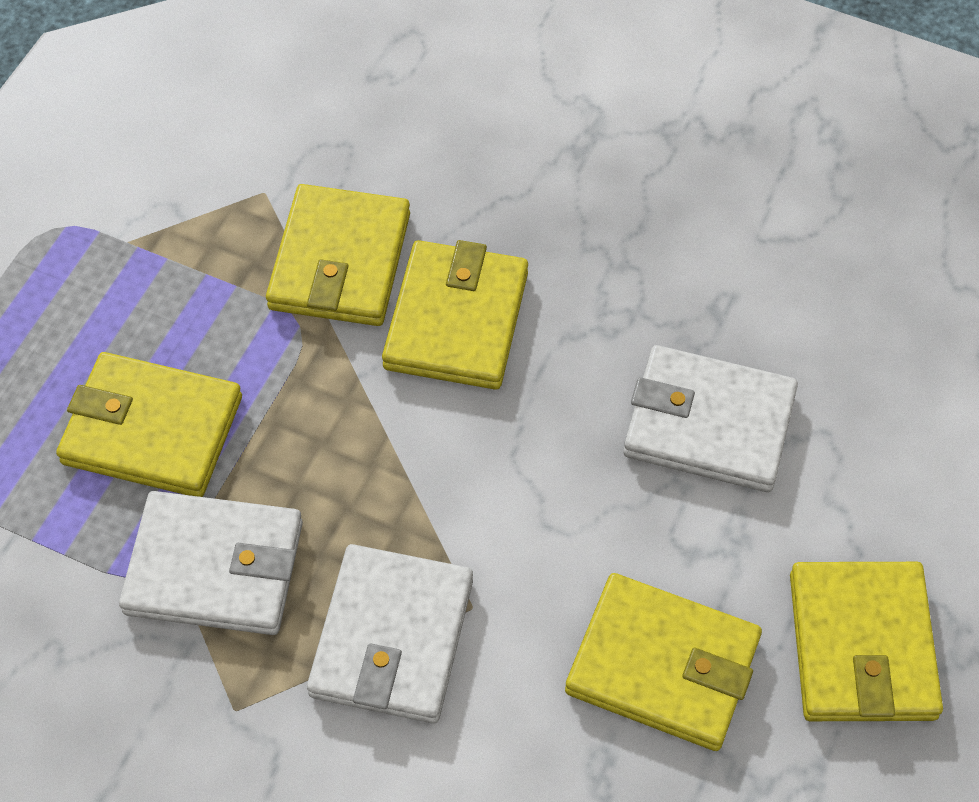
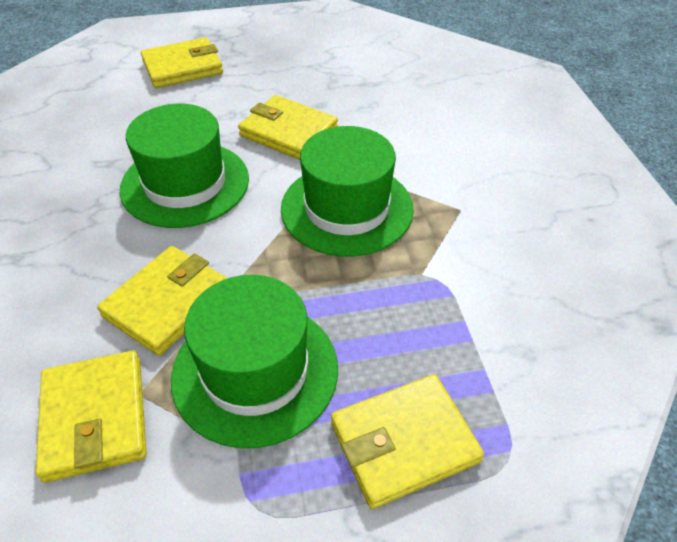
green hat: none = 0 -> [120,104,249,228] [171,275,338,448] [281,126,414,257] = 3
white wallet: [119,491,303,635] [307,544,473,724] [623,345,798,492] = 3 -> none = 0

